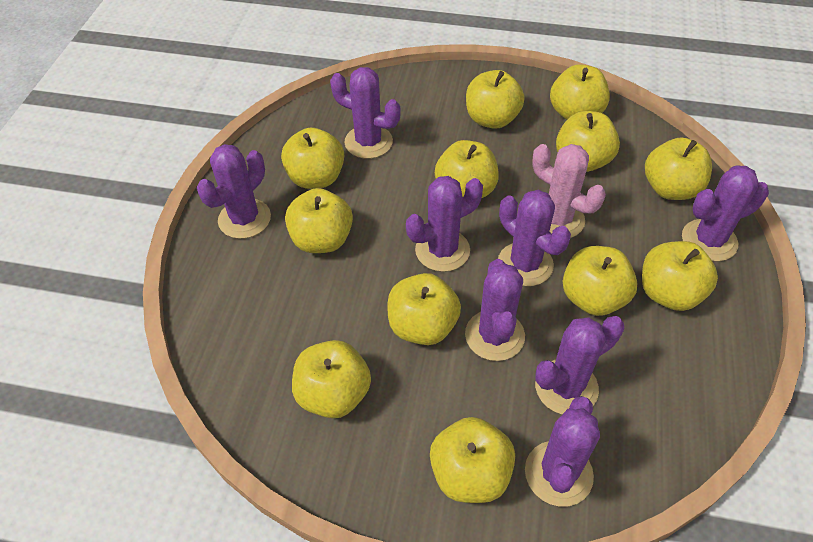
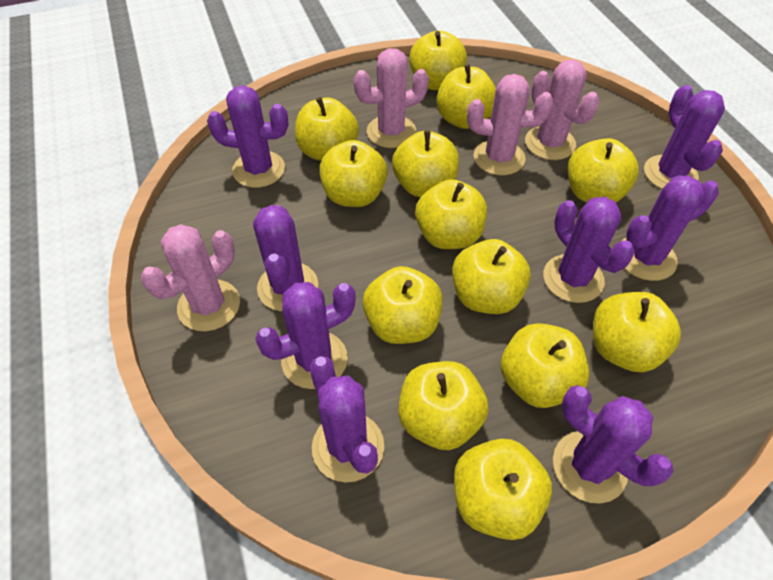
pink cactus: [532,144,606,238] = 1 -> [141,224,240,331] [353,48,429,148] [467,74,553,175] [525,59,599,160] = 4
yellow apple: [281,128,344,189] [285,188,353,253] [292,340,371,418] [388,273,461,345] [430,417,515,503] [435,140,499,198] [466,70,525,129] [550,64,610,120] [556,111,620,172] [563,246,638,316] [642,241,718,311] [645,137,712,200] = 12 -> [295,97,359,161] [319,140,388,207] [363,266,443,344] [392,130,459,197] [398,361,489,450] [409,30,467,90] [415,179,487,249] [437,64,496,129] [452,239,531,314] [454,438,552,540] [501,323,589,408] [568,138,639,202] [593,292,681,372] = 13

